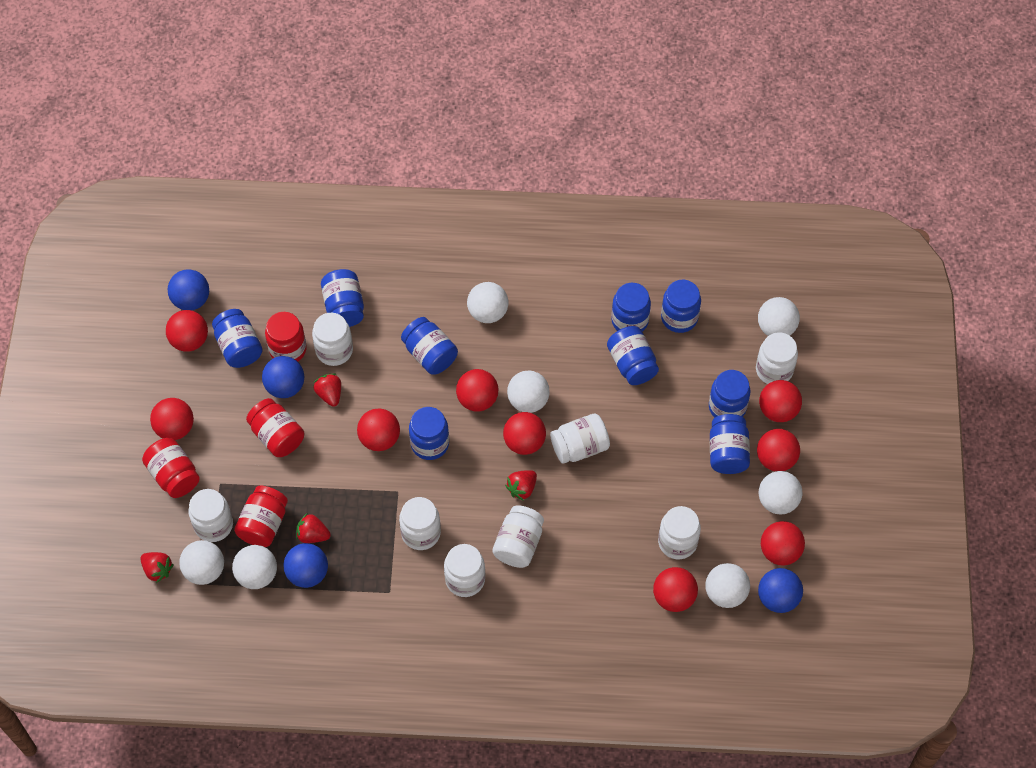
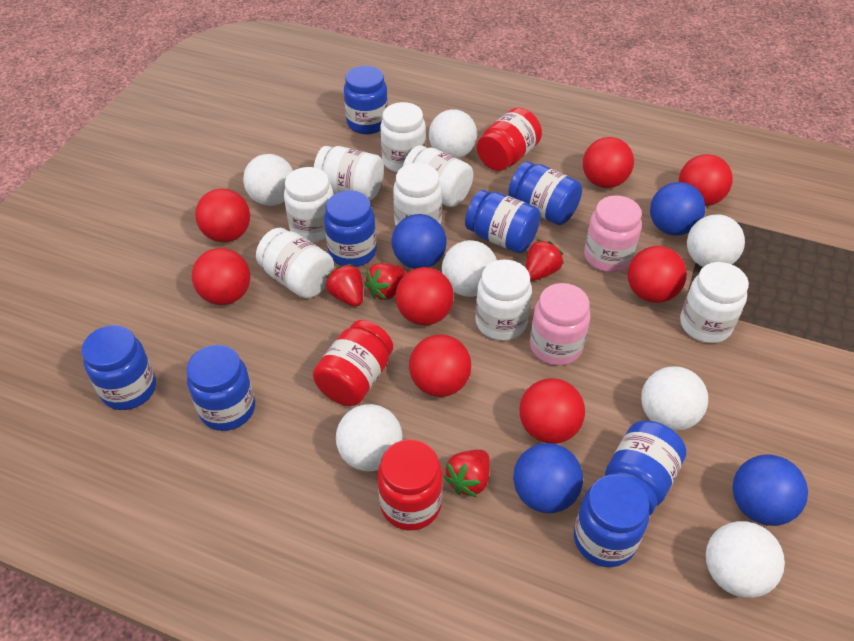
blue jar: [212,309,263,368] [321,269,364,327] [401,317,458,375] [409,407,449,460] [607,326,659,385] [611,283,651,332] [661,280,701,333] [709,370,751,418] [710,414,750,474] = 9 -> [82,325,156,410] [187,345,255,431] [324,190,377,267] [344,66,388,134] [465,190,541,253] [508,162,582,225] [574,474,649,567] [605,421,686,516] = 8
pink jar: none = 0 -> [530,283,591,366] [584,195,642,273] = 2
red ball: [150,398,194,440] [166,310,208,352] [357,409,400,451] [456,369,499,412] [503,412,546,455] [653,567,698,612] [757,429,800,471] [759,380,802,422] [761,521,805,565] = 9 -> [192,248,250,305] [195,188,250,242] [396,267,454,325] [409,335,471,397] [519,378,585,444] [583,137,634,188] [628,246,687,303] [679,154,733,206] = 8
red jar: [142,438,200,498] [234,486,288,547] [246,398,305,457] [265,312,307,361] = 4 -> [313,320,393,406] [378,439,443,530] [477,108,542,171] = 3

